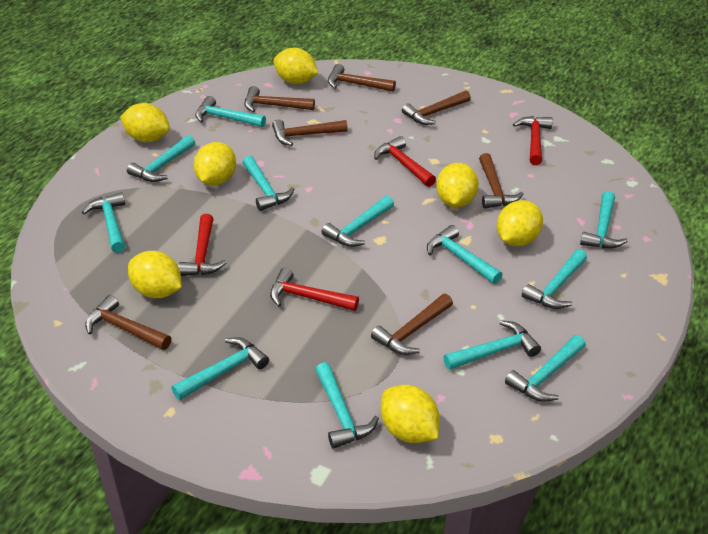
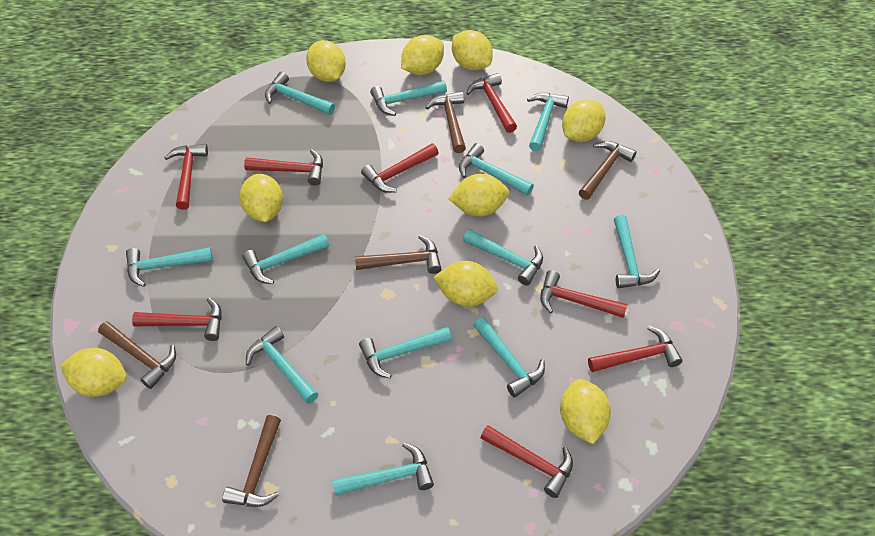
brown hammer: [85,295,171,350] [244,86,315,112] [272,119,348,146] [328,64,396,92] [371,294,453,355] [402,90,471,125] [479,153,523,209] = 7 -> [98,321,176,389] [222,415,281,507] [355,235,441,274] [425,91,466,153] [579,141,636,200] = 5
red hammer: [178,214,226,276] [270,268,359,311] [374,136,436,187] [513,116,553,165] = 4 -> [132,298,222,341] [164,144,208,210] [244,149,323,186] [361,143,439,193] [466,73,517,133] [481,425,573,498] [540,270,627,318] [588,326,683,372] = 8
yellow lemon: [120,103,170,142] [128,251,182,298] [194,142,236,185] [274,48,318,84] [381,385,440,443] [436,163,479,207] [497,200,543,246] = 7 -> [60,348,127,397] [239,174,283,222] [306,40,346,82] [401,35,444,75] [434,261,498,306] [449,174,509,217] [452,30,493,70] [560,379,611,444] [562,99,605,142] = 9

